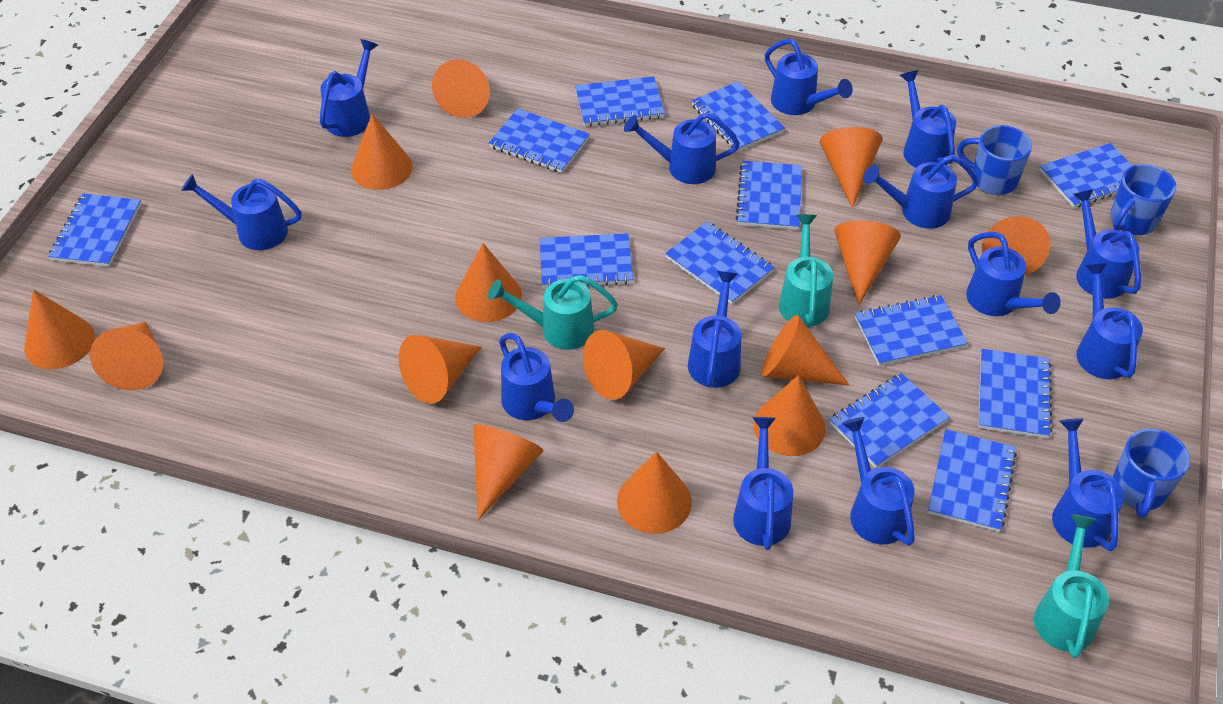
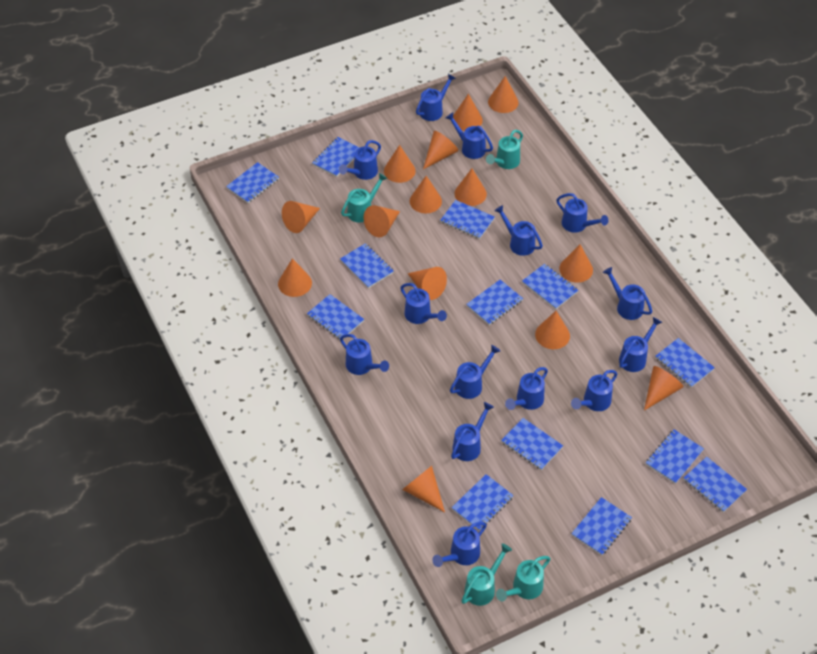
blue mug: [957,125,1032,195] [1110,164,1176,235] [1113,429,1190,518] = 3 -> none = 0
blue notebook: [48,193,141,267] [489,108,590,173] [540,233,633,288] [575,76,665,127] [665,221,774,304] [692,81,785,152] [736,161,802,230] [829,373,950,468] [855,295,968,366] [928,429,1017,532] [979,349,1053,438] [1039,143,1132,208] = 12 -> [226,162,279,203] [307,294,364,339] [312,137,359,177] [340,243,394,288] [440,200,495,239] [452,474,514,531] [466,280,523,325] [501,418,563,470] [522,264,578,309] [571,497,632,555] [646,429,704,484] [655,338,715,388] [683,457,747,512] = 13
turquoise watering can: [488,275,618,350] [779,214,833,327] [1034,514,1109,659] = 3 -> [341,173,388,223] [461,543,512,606] [486,130,523,169] [496,556,550,601] = 4

